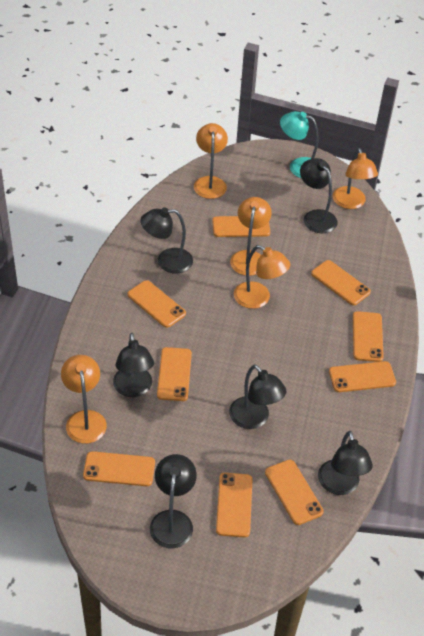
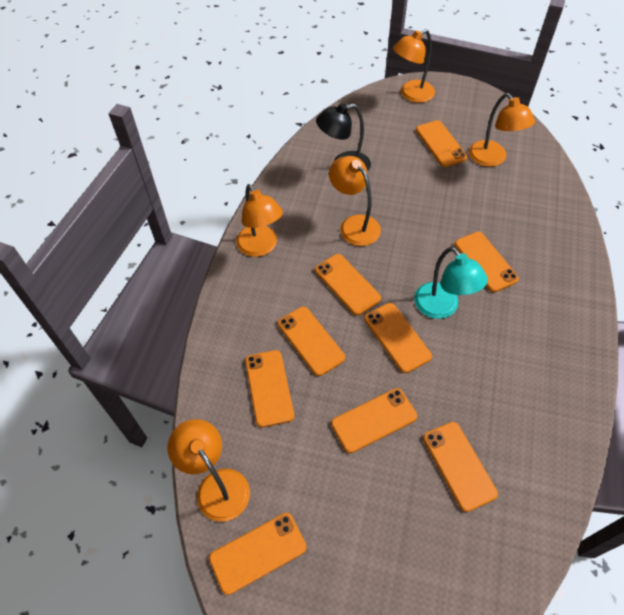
black lamp: [113,333,154,397] [140,207,193,274] [150,454,197,548] [229,365,287,429] [300,158,337,233] [318,431,373,495] = 6 -> [316,103,371,172] = 1

